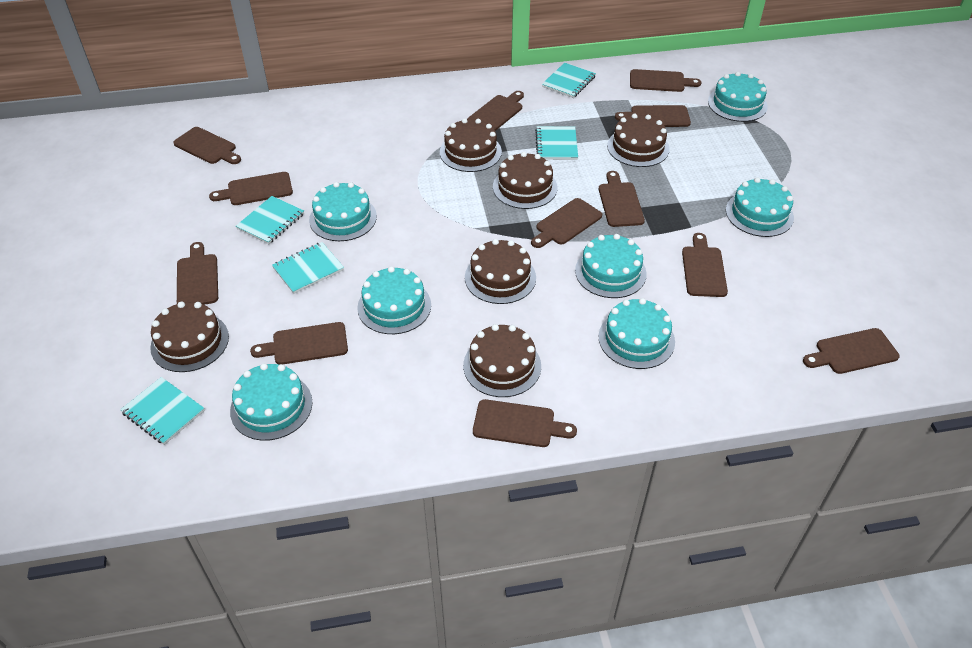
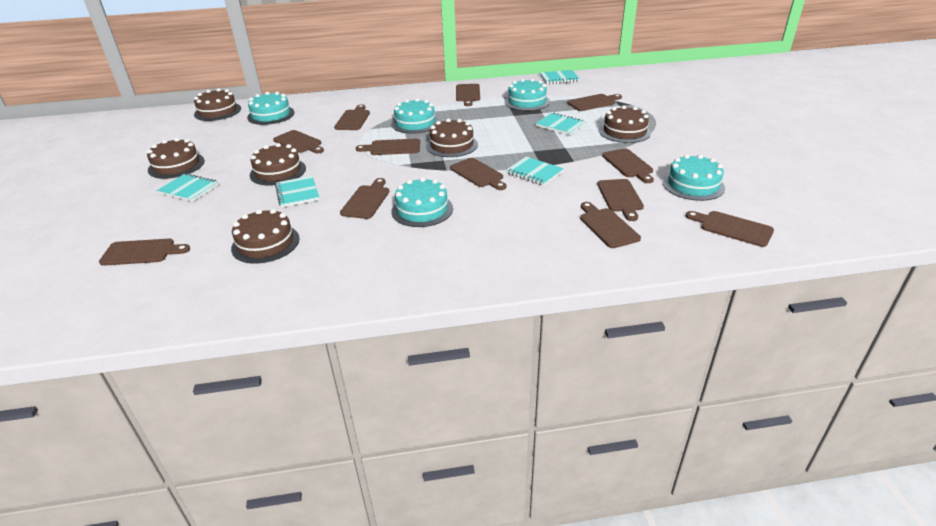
turquoise cake: [230,363,312,441] [309,182,377,241] [357,266,431,334] [575,234,647,298] [598,298,675,369] [708,72,768,122] [726,177,794,237] = 7 -> [247,92,295,125] [391,98,439,134] [391,177,453,227] [505,79,550,111] [663,154,725,201] = 5

